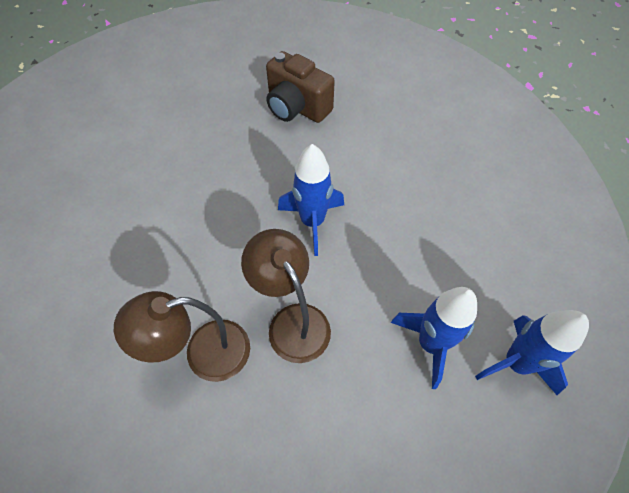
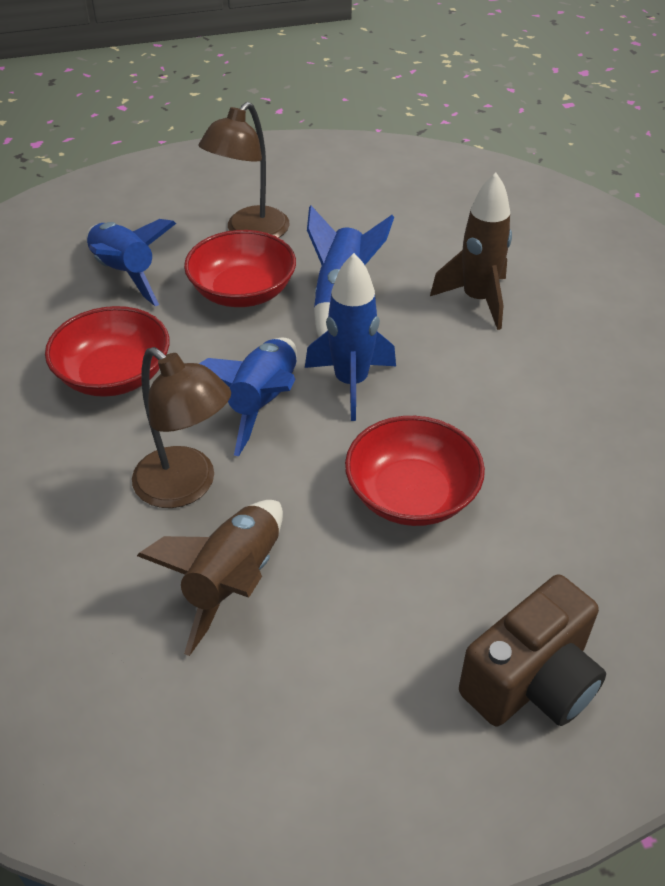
blue rocket: [278,144,344,256] [391,287,477,389] [475,310,589,395] = 3 -> [86,219,176,306] [199,338,297,456] [305,253,396,421] [307,206,394,338] = 4
brown rocket: none = 0 -> [137,500,283,656] [430,173,512,330] = 2
red bowl: none = 0 -> [45,306,169,397] [184,230,296,307] [345,416,485,526] = 3

